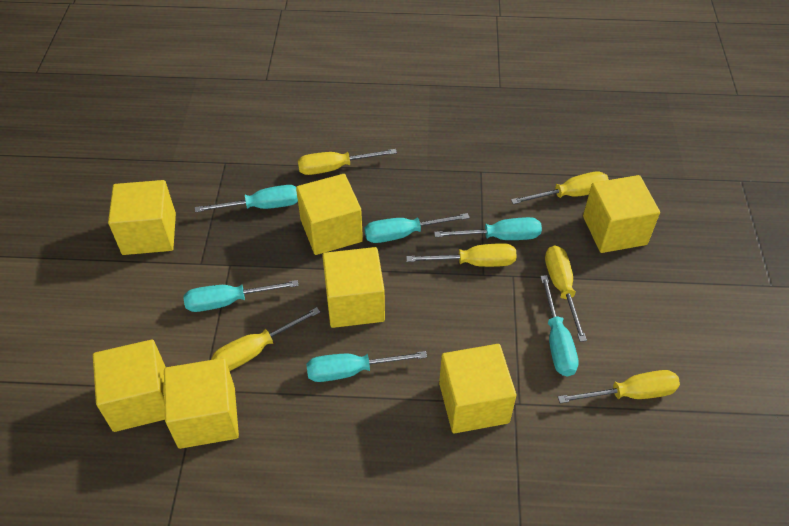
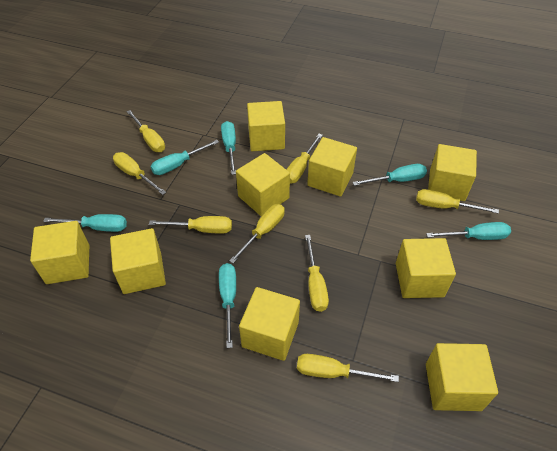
yellow cube: [93,340,166,432] [108,180,176,255] [164,358,239,449] [296,174,363,255] [322,247,385,328] [439,344,516,433] [583,175,660,253] = 7 -> [30,221,89,284] [110,228,166,294] [236,153,290,216] [239,287,300,361] [247,101,285,151] [307,137,357,197] [396,238,456,298] [426,343,498,411] [428,144,477,201] = 9
yellow screwdriver: [211,307,320,371] [298,149,397,175] [406,243,517,267] [511,171,609,204] [545,245,587,342] [558,370,680,403] = 6 -> [113,152,166,195] [126,110,165,152] [149,216,232,234] [229,204,285,264] [286,134,323,184] [297,354,399,382] [305,235,329,312] [416,189,499,214] = 8

